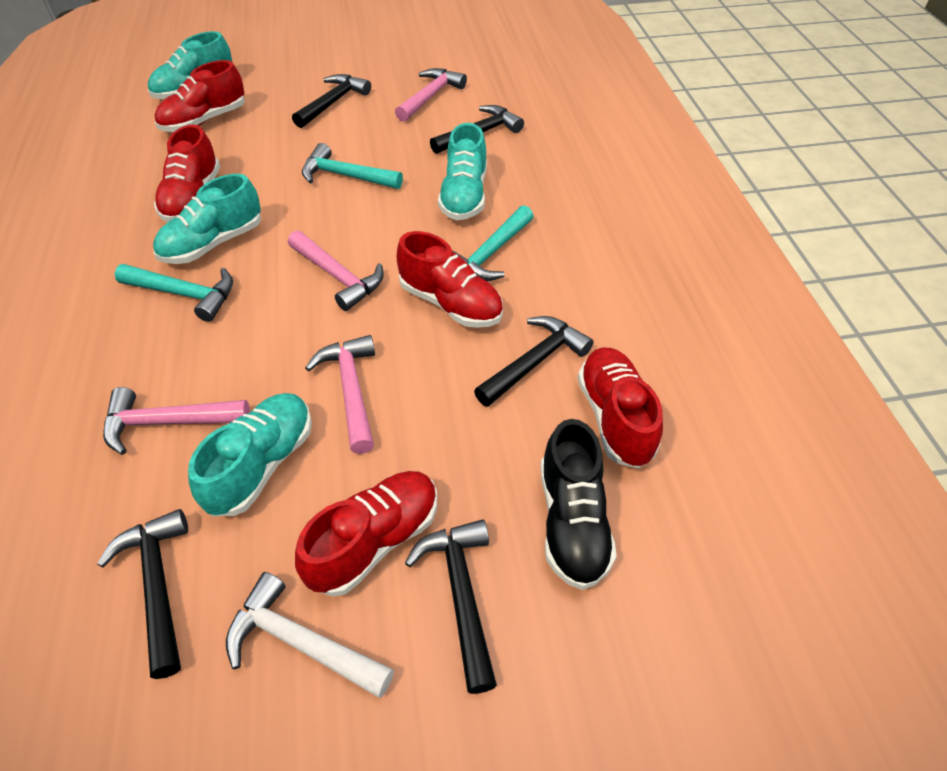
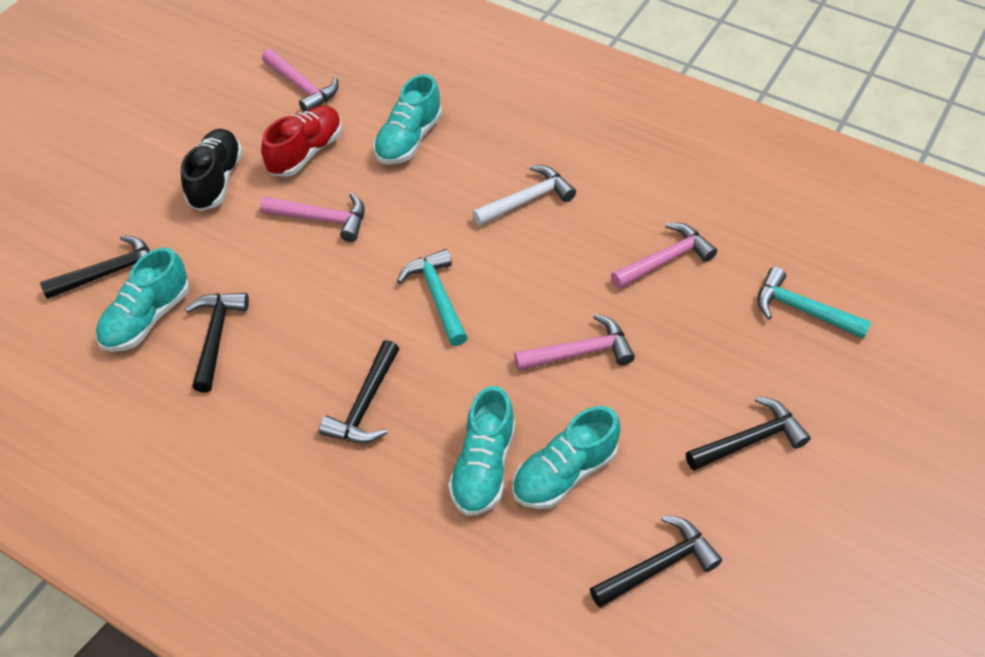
red shoe: [154,125,220,222] [155,60,245,132] [295,471,437,597] [397,231,503,328] [578,348,663,468] = 5 -> [261,106,342,177] = 1
turquoise hammer: [115,264,233,322] [302,143,403,189] [452,205,534,281] = 3 -> [397,249,468,346] [757,267,871,339] = 2

